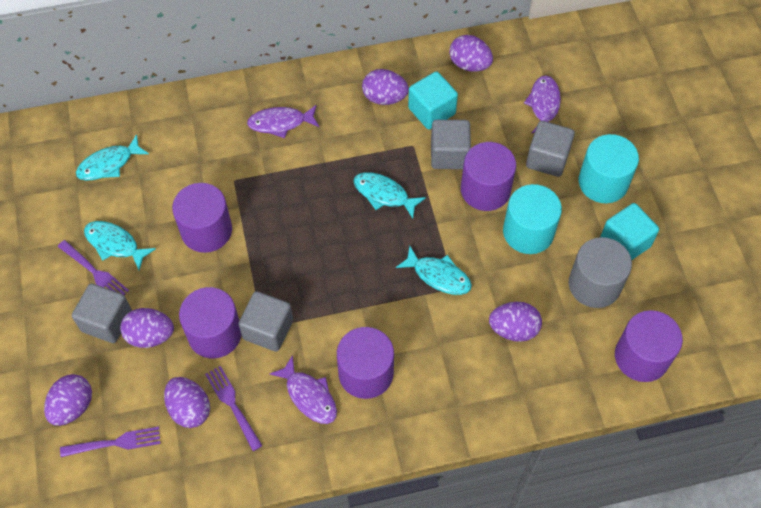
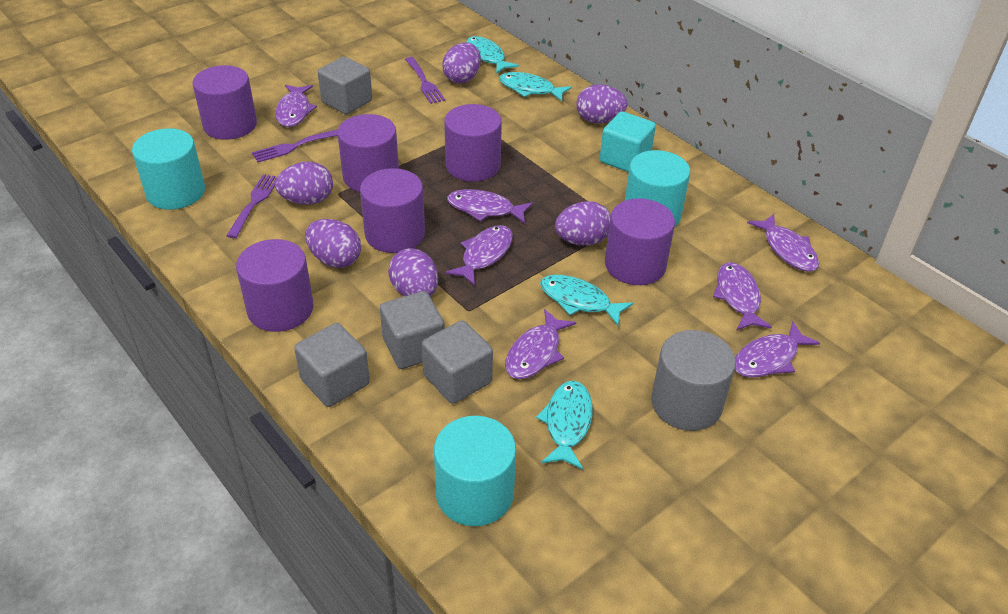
purple cylinder: [172,183,232,253] [179,287,241,358] [337,327,394,399] [461,142,516,211] [615,310,683,382] = 5 -> [192,65,257,140] [236,239,313,332] [337,114,399,192] [360,168,425,253] [444,104,502,182] [605,198,675,285] = 6
purple fish: [247,105,320,138] [269,355,337,424] [524,76,561,133] = 3 -> [275,85,317,127] [445,225,513,286] [447,189,533,224] [505,309,576,379] [713,262,772,331] [735,321,820,378] [747,214,819,272] = 7
turquoise cube: [408,71,458,130] [600,203,659,260] = 2 -> [600,111,656,172] = 1
turquoise cylinder: [503,184,562,254] [579,134,639,203] = 2 -> [132,128,205,210] [434,416,516,526] [625,150,690,226] = 3

